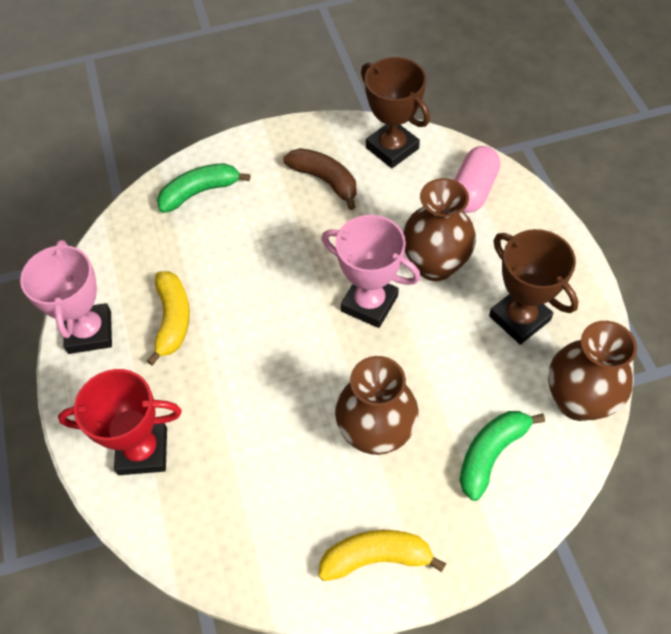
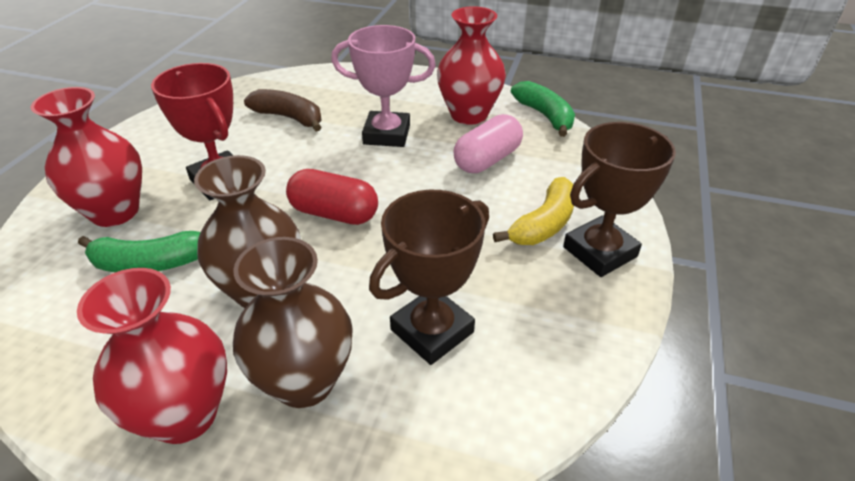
brown vase: [335,356,419,455] [403,178,476,281] [548,321,637,421] = 3 -> [194,155,301,308] [233,237,353,408] = 2
pink trophy: [20,240,112,354] [322,215,421,328] = 2 -> [331,25,436,147] = 1
red capsule: none = 0 -> [286,169,378,225] = 1
red vase: none = 0 -> [30,87,142,227] [77,268,227,444] [437,6,506,125] = 3
yellow banana: [147,271,190,365] [318,530,446,581] = 2 -> [493,177,574,245] = 1

